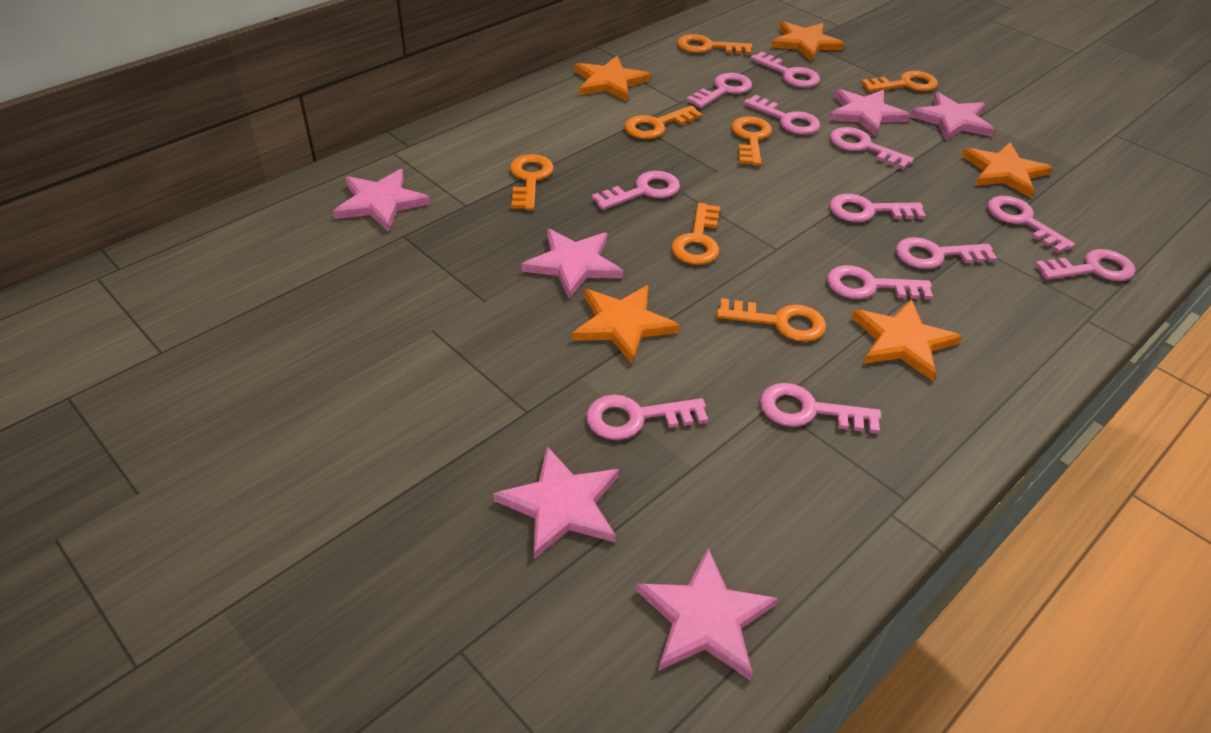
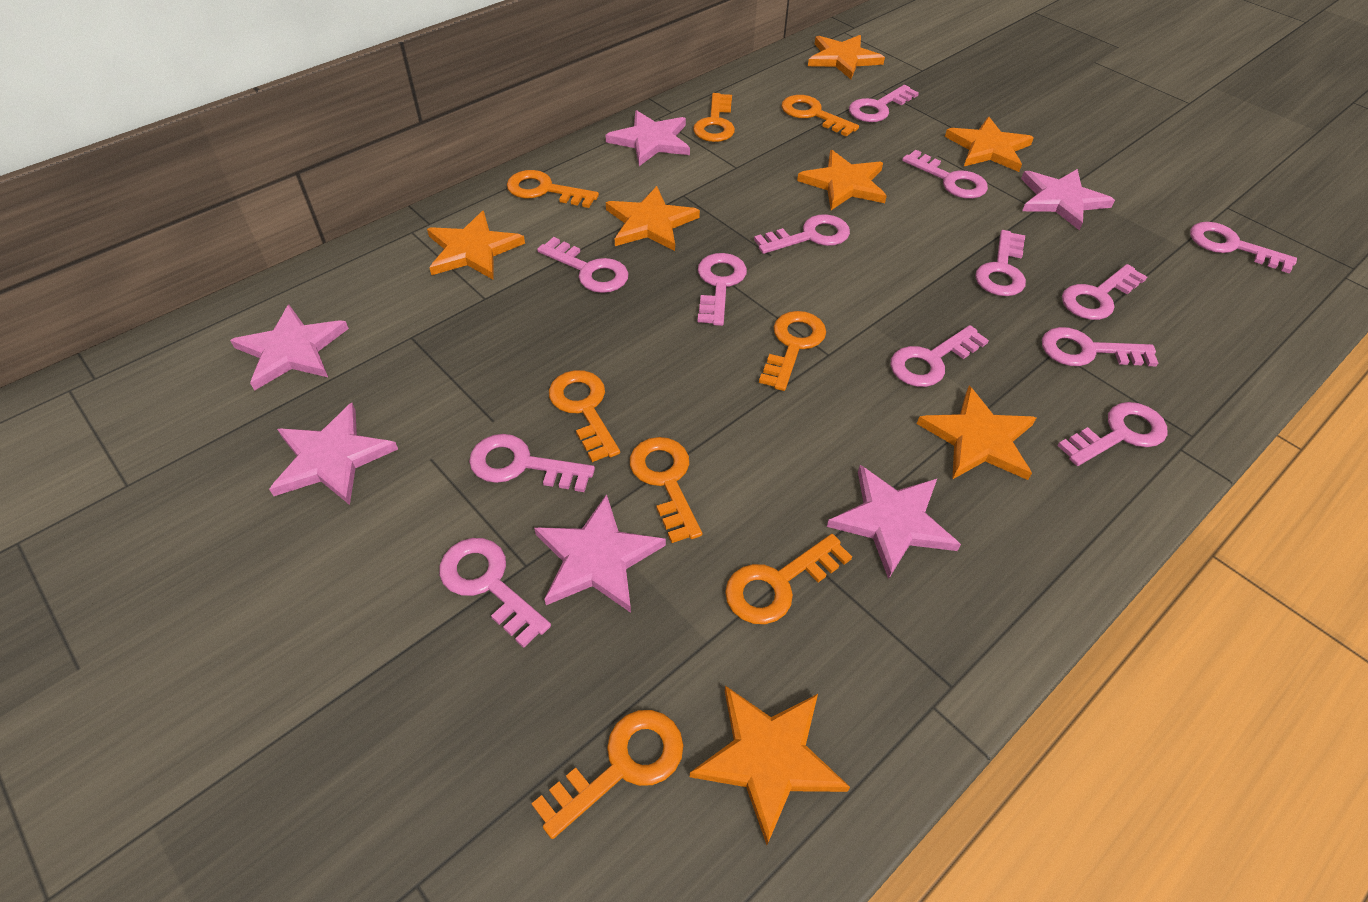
orange key: [510,154,553,210] [624,105,703,139] [671,203,720,265] [677,34,752,55] [716,298,826,342] [731,116,772,166] [861,71,938,92] = 7 -> [507,170,599,208] [532,710,684,839] [549,370,620,462] [630,437,702,543] [693,93,735,142] [725,534,852,624] [759,311,826,391] [781,95,859,137] = 8
orange star: [572,285,680,364] [575,56,651,102] [771,21,845,61] [852,300,962,381] [962,142,1053,198] = 5 -> [427,211,525,280] [606,186,700,251] [690,686,850,845] [797,150,887,210] [808,35,885,79] [917,386,1036,480] [945,117,1034,172] = 7
pink key: [586,395,708,440] [592,171,680,210] [686,73,752,108] [743,95,820,135] [750,51,820,88] [760,383,881,434] [827,265,933,300] [830,127,914,169] [830,194,926,222] [896,237,997,269] [987,196,1075,253] [1035,249,1135,281] = 12 -> [439,538,551,648] [469,434,595,492] [537,237,628,293] [698,253,747,326] [754,214,850,254] [849,85,919,122] [890,325,989,387] [902,150,988,199] [975,230,1026,296] [1042,327,1158,366] [1057,402,1167,466] [1062,264,1147,320] [1190,222,1297,273] = 13

